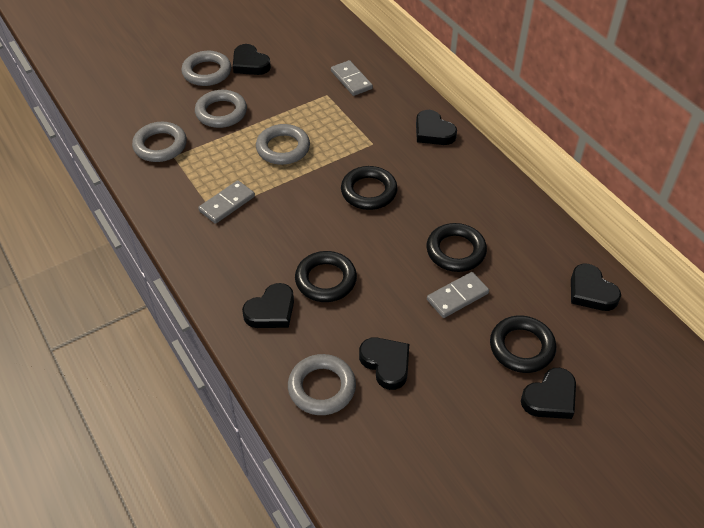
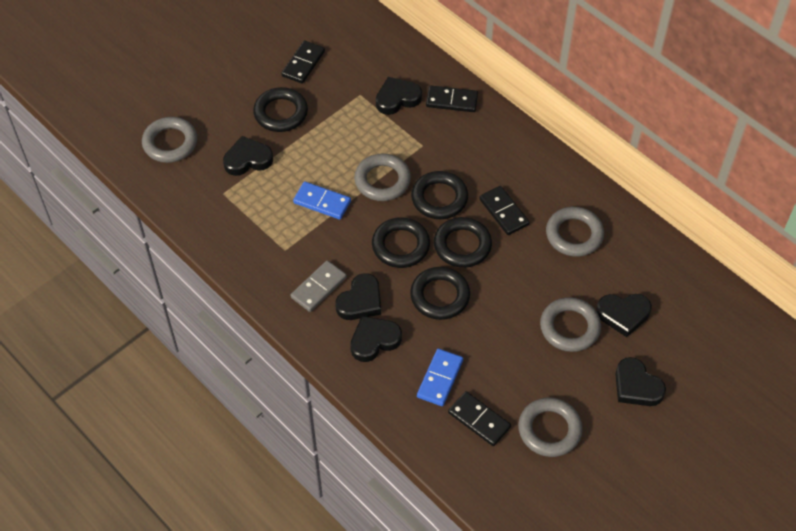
black domino: none = 0 -> [281,41,325,84] [426,86,478,112] [448,391,511,446] [479,186,529,235] = 4
black ring: [295,251,357,302] [341,166,398,210] [427,223,487,272] [490,316,556,373] = 4 -> [253,87,308,132] [372,217,430,268] [410,267,470,320] [411,171,468,219] [434,217,492,268] = 5
blue domino: none = 0 -> [293,181,351,219] [417,349,463,406] = 2
grey domino: [198,180,255,224] [331,60,373,96] [427,272,489,318] = 3 -> [291,260,347,312] = 1

